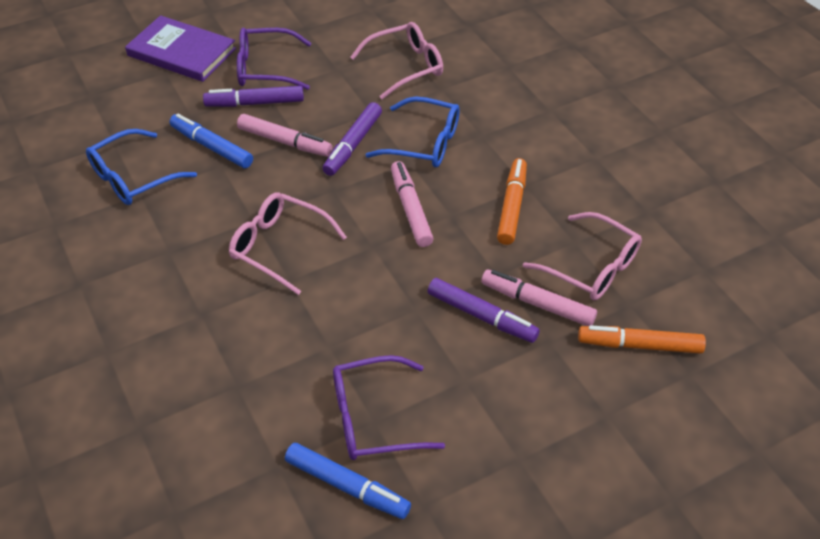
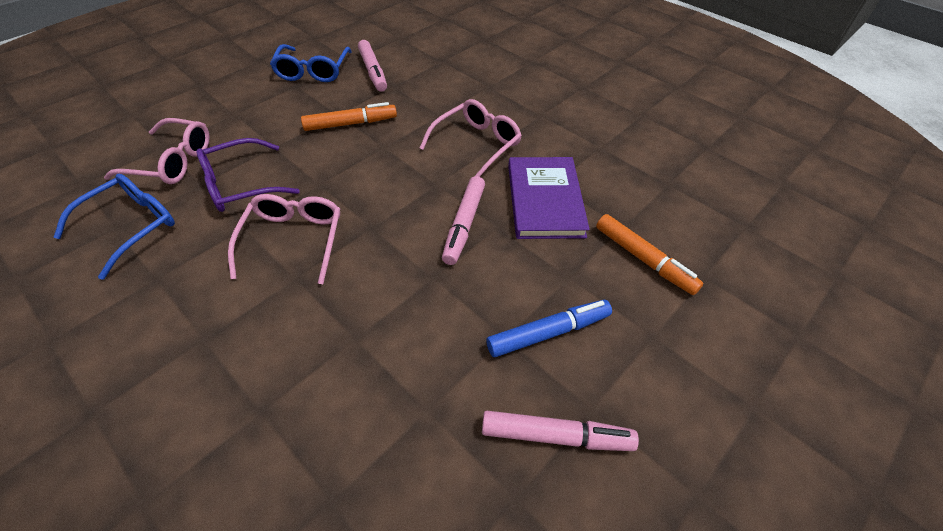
blue marker: [169,114,253,168] [285,443,411,519] = 2 -> [486,300,612,357] = 1
purple glasses: [237,28,311,90] [333,355,445,460] = 2 -> [196,138,300,212] = 1
purple marker: [203,86,304,107] [323,102,382,176] [428,278,540,343] = 3 -> none = 0

